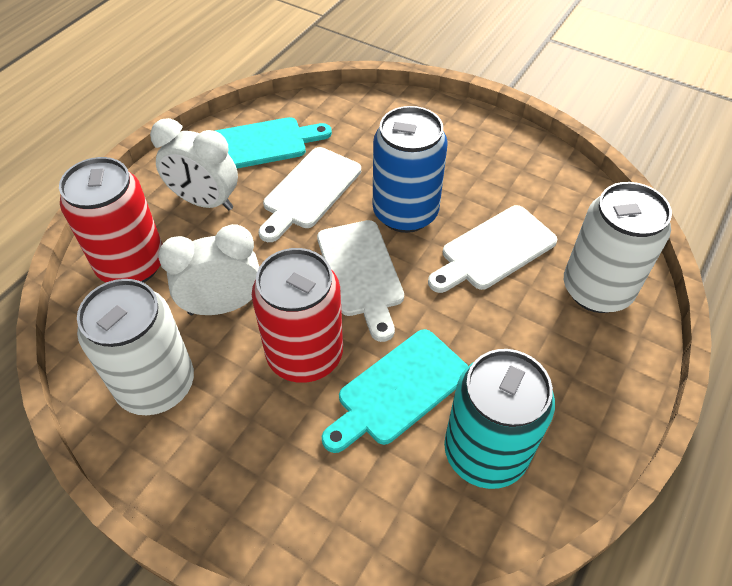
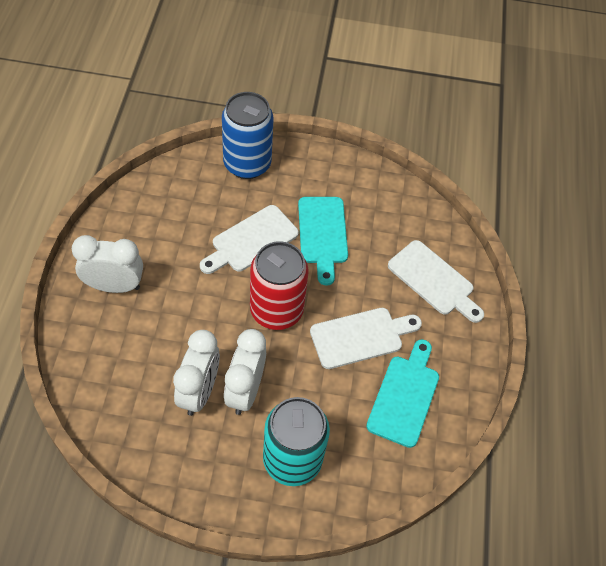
red can: [59,157,162,283] [252,248,343,383] = 2 -> [250,241,309,330] = 1
white can: [77,279,194,415] [564,182,672,313] = 2 -> none = 0
white clock: [150,118,238,210] [158,224,259,315] = 2 -> [72,235,143,293] [173,330,220,416] [224,329,266,415] = 3

